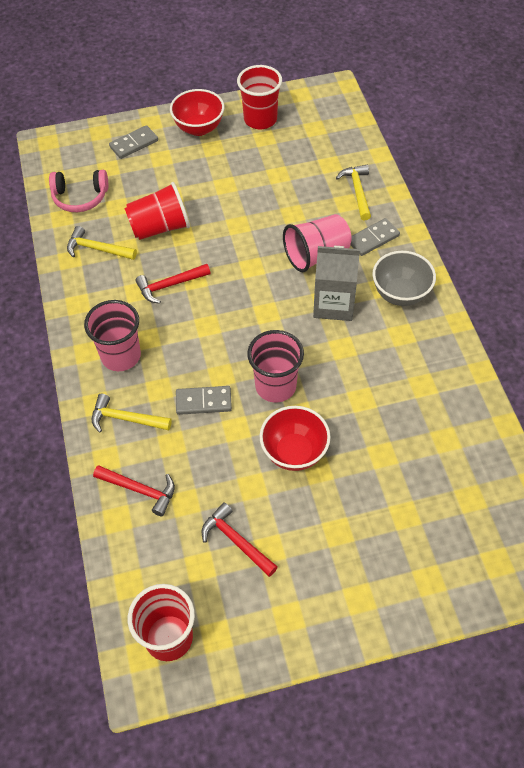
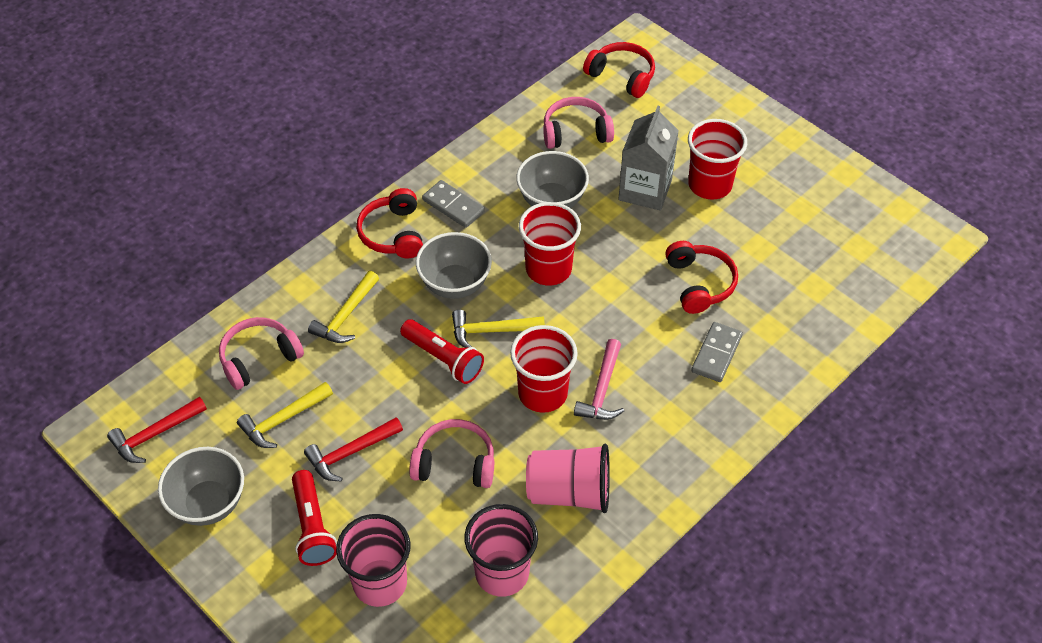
grey bowl: [373,251,436,306] = 1 -> [158,447,244,526] [416,232,492,299] [516,151,589,208] = 3
grey domino: [109,125,158,159] [176,386,232,415] [350,218,400,256] = 3 -> [422,180,485,228] [691,322,743,382] = 2
pink hammer: none = 0 -> [574,339,624,420] = 1
pink headphones: [49,170,108,212] = 1 -> [219,317,304,390] [409,419,494,488] [543,97,614,149] = 3
red bowl: [170,89,224,136] [260,406,331,471] = 2 -> none = 0
red flashlight: none = 0 -> [292,470,337,566] [400,319,484,384] = 2
red hammer: [93,465,175,516] [135,264,210,304] [201,502,278,577] = 3 -> [107,397,207,463] [304,417,403,481] = 2
red headphones: none = 0 -> [356,188,423,258] [583,42,655,98] [665,241,738,314] = 3

